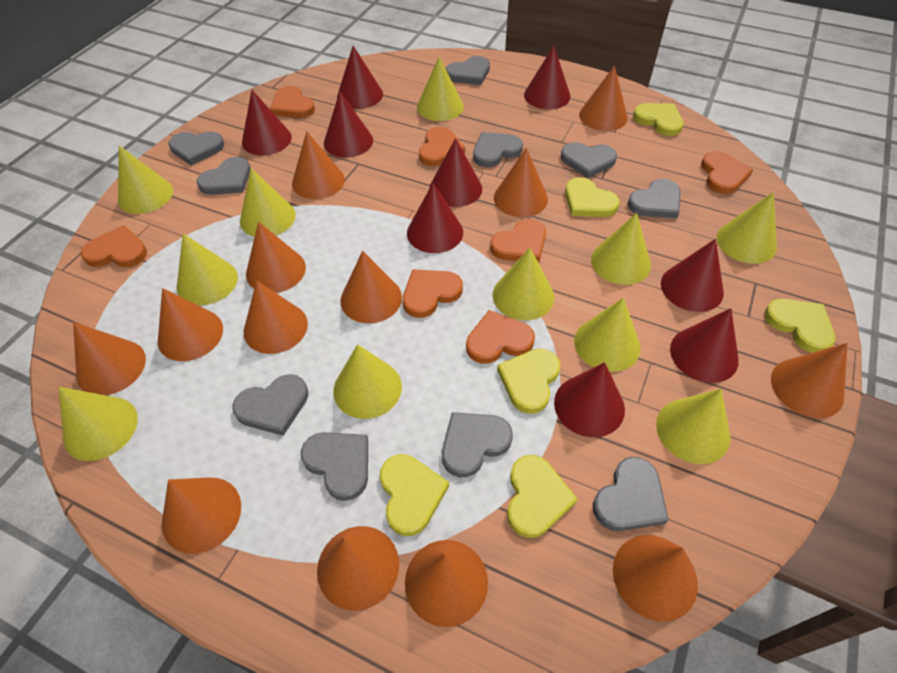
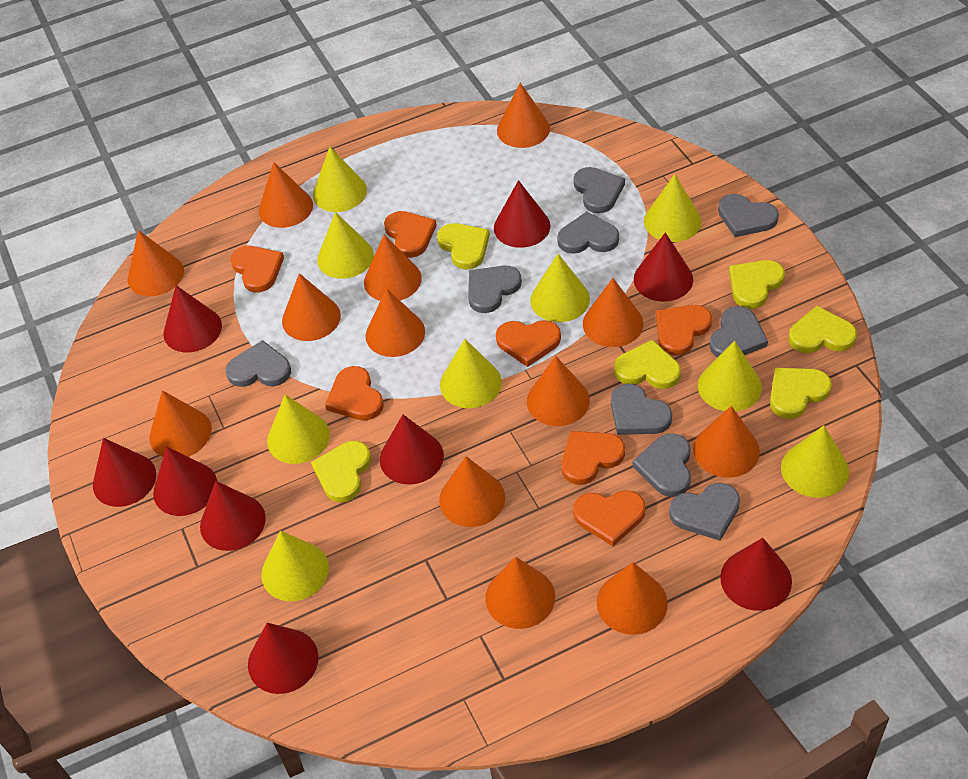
grey heart: [168,131,224,165] [197,157,251,195] [232,374,308,436] [301,432,368,501] [442,412,513,477] [446,56,490,85] [473,132,523,167] [561,142,617,178] [593,457,669,531] [628,179,681,218] = 10 -> [226,340,291,387] [468,266,522,313] [557,212,619,254] [574,167,625,213] [611,383,672,435] [632,433,691,497] [669,483,740,541] [709,306,768,357] [718,194,779,237] = 9
yellow cone: [58,387,138,461] [118,146,173,214] [177,234,238,305] [240,168,296,237] [334,344,402,419] [417,57,464,121] [493,248,554,320] [574,298,641,372] [591,213,651,285] [656,389,730,464] [716,192,777,264] = 11 -> [261,530,329,601] [267,395,330,464] [313,147,367,212] [317,212,374,279] [440,339,502,408] [530,254,590,322] [644,174,701,242] [698,341,762,411] [781,425,849,498] = 9

